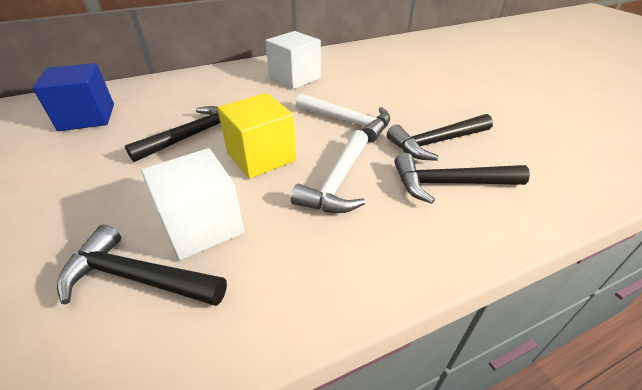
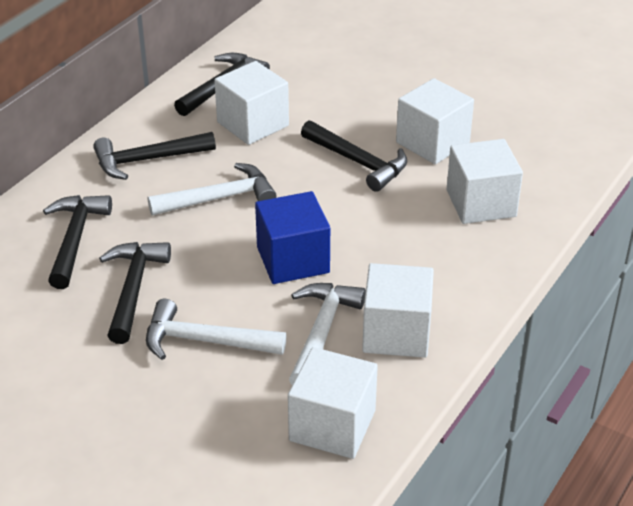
black hammer: [57,225,227,306] [125,106,221,162] [387,114,493,161] [394,153,530,204] = 4 -> [43,195,112,289] [93,132,216,180] [99,242,171,344] [174,53,270,116] [301,120,407,192] = 5
white cube: [141,148,244,260] [265,31,321,89] = 2 -> [214,61,289,145] [288,347,378,459] [362,263,434,358] [396,78,474,164] [447,139,523,224] = 5
white hammer: [291,130,368,213] [296,93,390,142] = 2 -> [146,299,286,360] [147,163,276,216] [289,283,366,385] = 3
yellow cube: [218,93,296,179] = 1 -> none = 0

